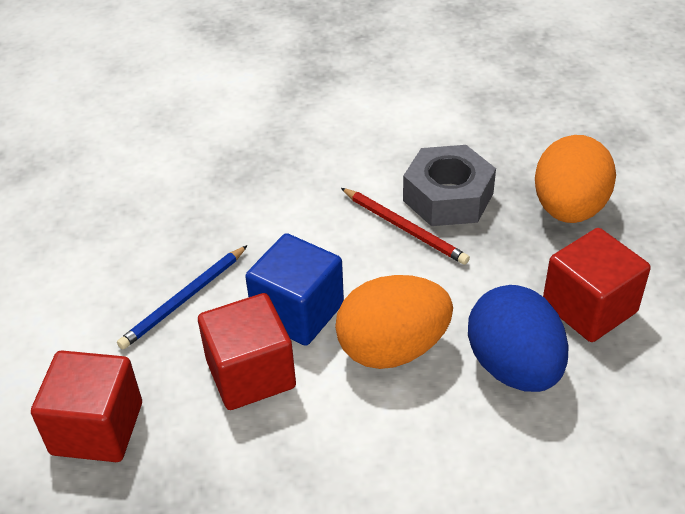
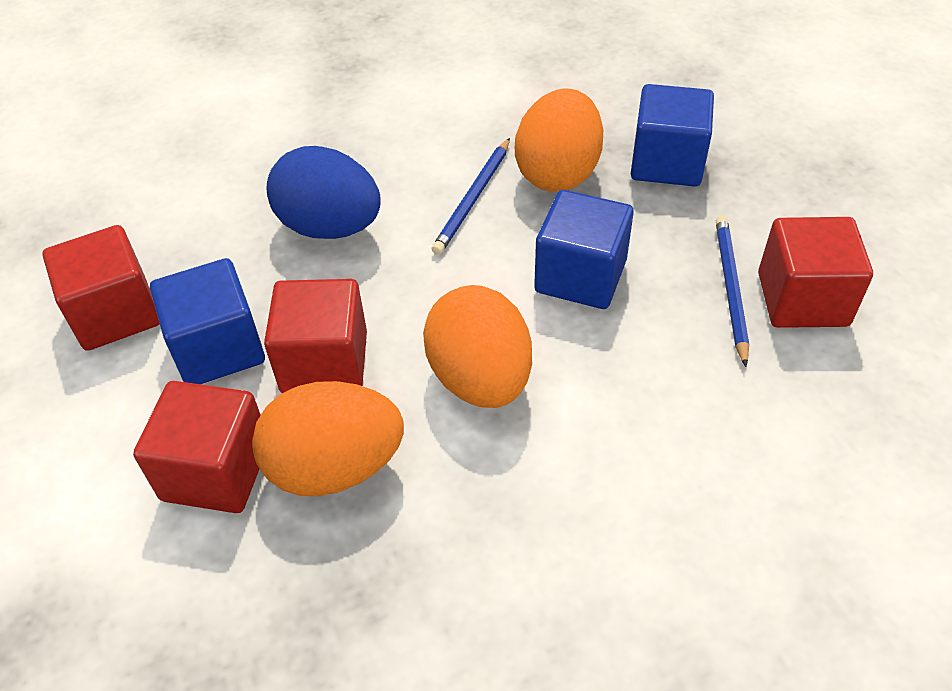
blue cube: [245,233,344,346] = 1 -> [150,258,265,384] [534,190,634,309] [631,84,714,187] = 3
blue pencil: [117,245,248,349] = 1 -> [432,138,510,255] [716,215,749,367] = 2
grey nut: [403,145,496,226] = 1 -> none = 0
orange egg: [335,275,453,369] [535,135,616,223] = 2 -> [252,381,404,496] [423,285,532,408] [515,88,603,192] = 3
red cube: [31,350,142,462] [198,293,296,410] [543,228,651,342] = 3 -> [42,225,160,351] [133,381,261,513] [264,279,367,393] [758,217,873,328] = 4
red pencil: [341,188,470,265] = 1 -> none = 0

